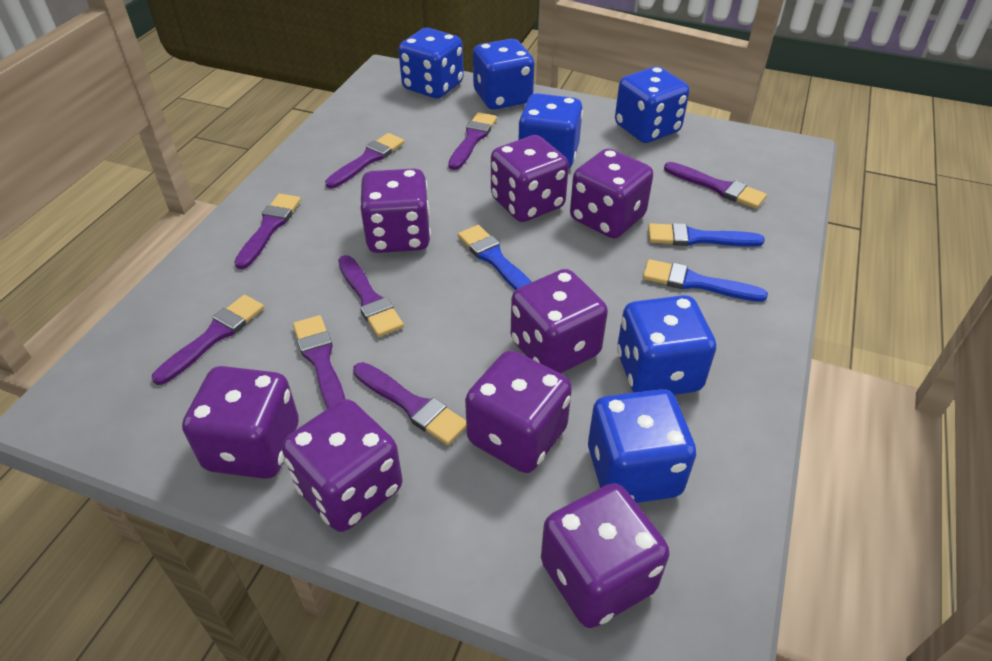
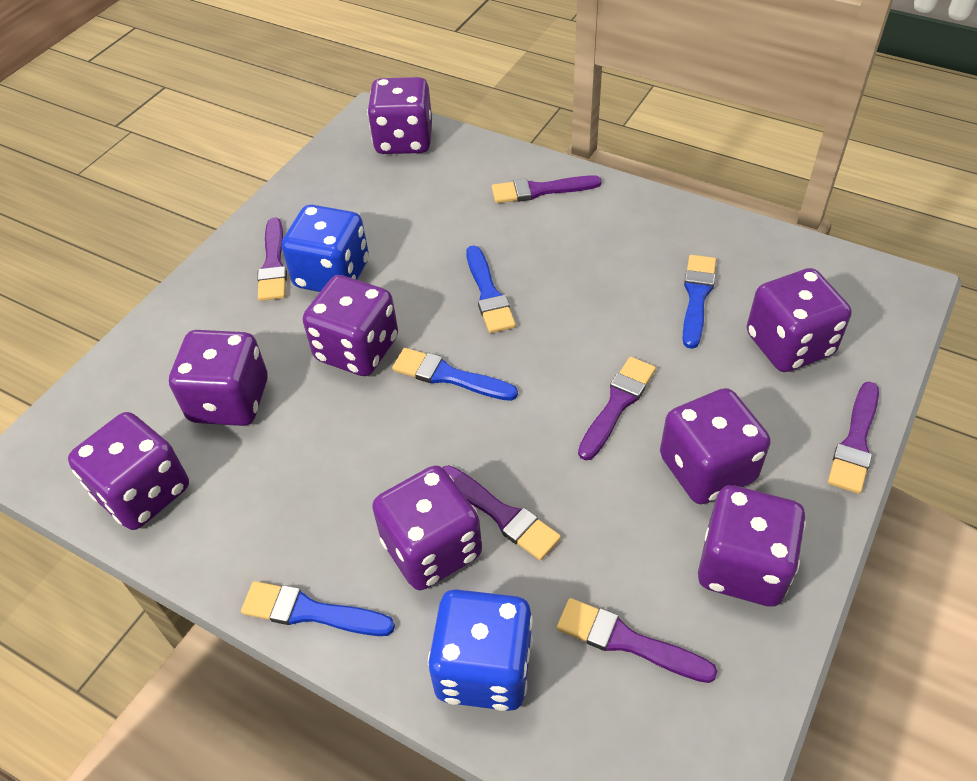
blue brush: [458,225,532,290] [643,259,768,302] [648,223,765,247] = 3 -> [241,581,395,636] [392,348,518,401] [466,245,516,333] [683,255,716,349] = 4
blue dice: [398,28,464,98] [473,39,534,110] [518,93,583,169] [588,389,696,503] [615,67,689,143] [617,295,716,395] = 6 -> [282,205,369,292] [428,589,533,711] = 2
purple brush: [152,295,264,385] [234,194,301,269] [293,315,345,409] [325,133,404,189] [338,255,404,337] [353,362,467,445] [448,112,497,170] [664,162,767,209] = 8 -> [257,217,287,301] [442,465,561,560] [492,175,602,203] [557,598,718,683] [578,357,656,461] [828,382,879,494] = 6

